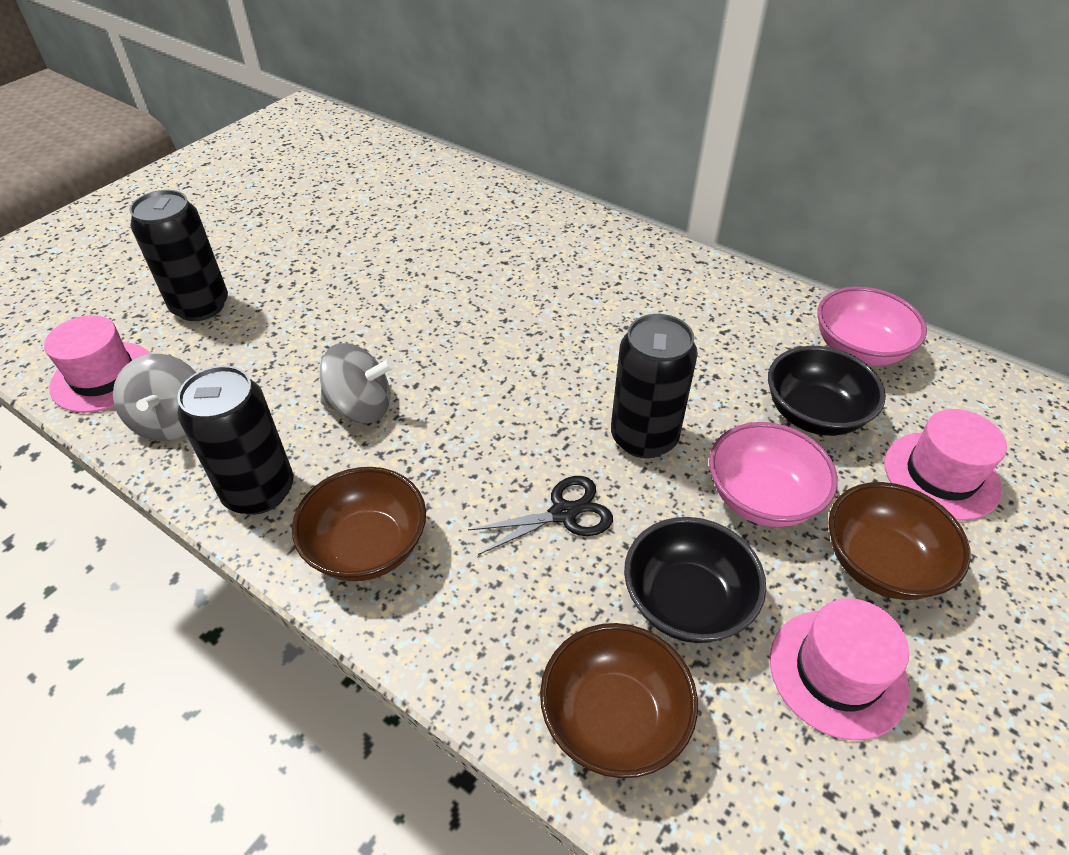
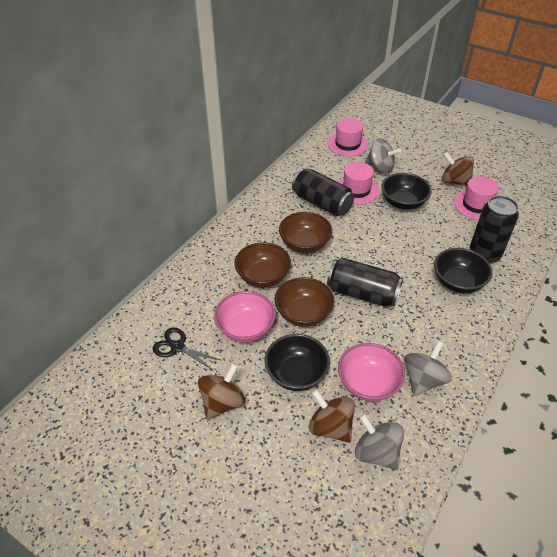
black bowl: [624,517,766,643] [768,346,886,436] = 2 -> [264,334,330,391] [381,173,432,210] [434,248,493,293] = 3
brown spinning top: none = 0 -> [198,363,245,420] [309,389,355,443] [442,152,474,186] = 3
grey spinning top: [113,354,196,441] [320,343,395,424] = 2 -> [355,414,404,470] [365,139,401,174] [404,341,452,396] = 3

